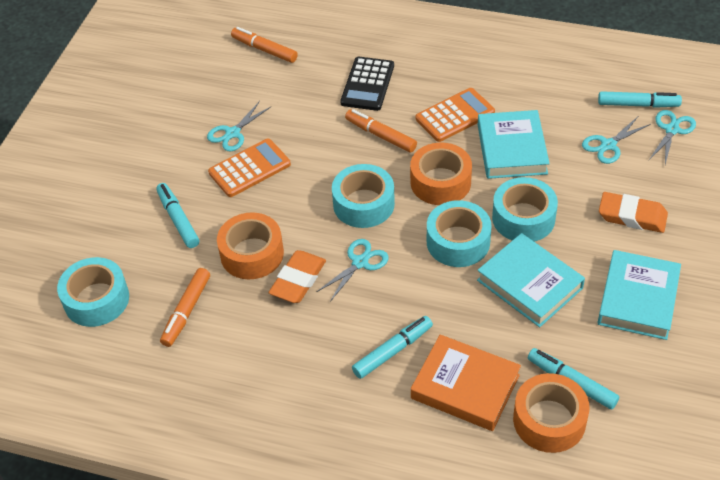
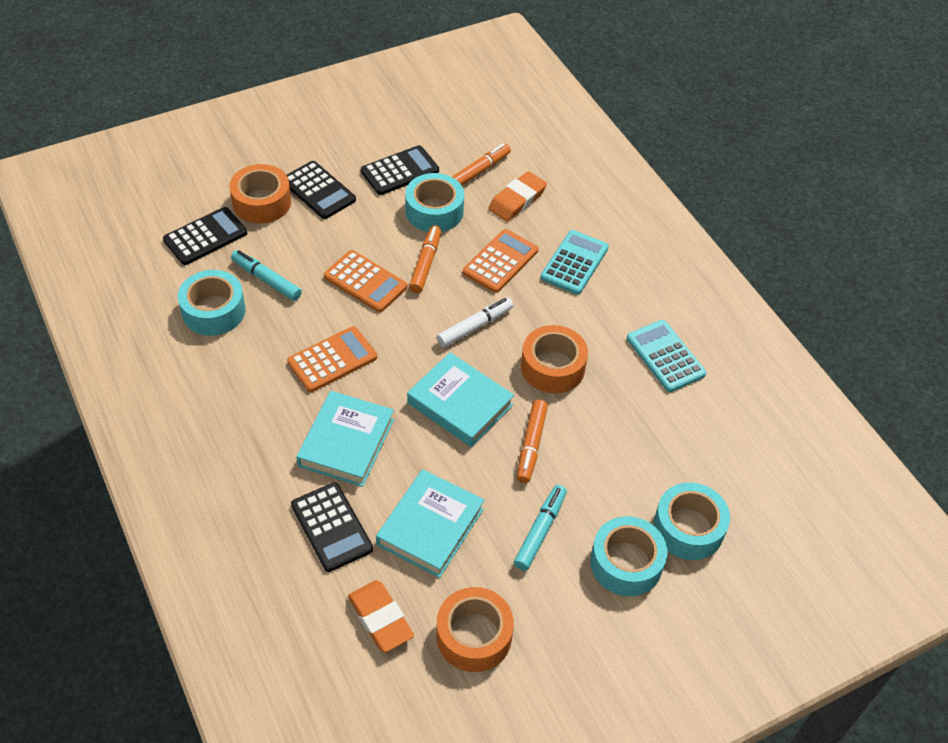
black calculator: [340,57,394,111] = 1 -> [163,207,247,265] [287,161,356,219] [291,482,373,572] [361,145,439,195] = 4
orange book: [411,334,521,431] = 1 -> none = 0
orange calculator: [208,138,291,197] [416,88,495,142] = 2 -> [287,326,377,392] [324,250,407,312] [463,229,538,293] = 3
turquoise calculator: none = 0 -> [541,230,609,295] [627,320,706,392] = 2
turquoise marker: [156,183,199,248] [352,316,433,379] [528,348,620,409] [598,91,682,108] = 4 -> [231,250,302,301] [514,485,567,571] = 2
turquoise scissors: [207,101,272,152] [317,239,389,302] [582,117,651,164] [649,110,696,164] = 4 -> none = 0
white marker: none = 0 -> [437,297,513,347] = 1

